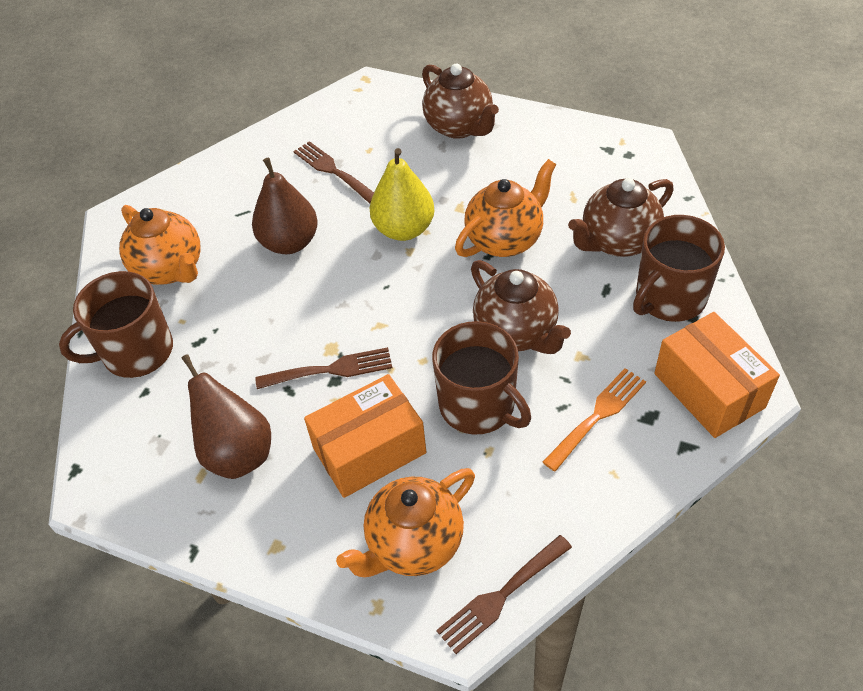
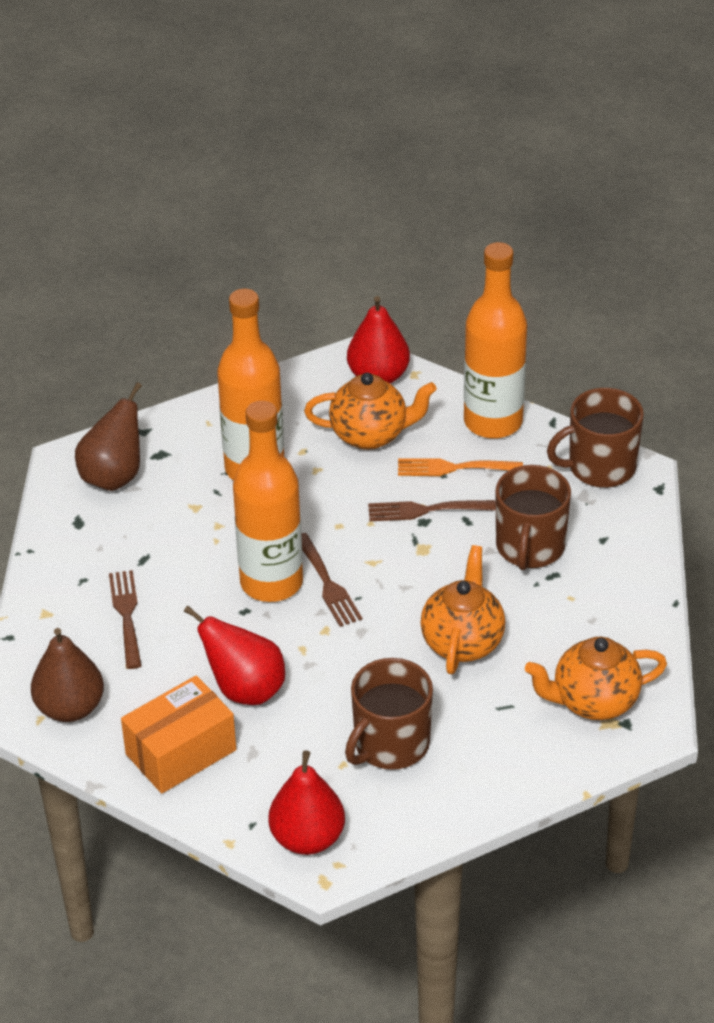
brown teapot: [422,64,499,139] [471,260,571,354] [568,178,674,257] = 3 -> none = 0
orange bottle: none = 0 -> [217,289,284,481] [233,401,303,602] [464,242,527,439] = 3
orange box: [304,374,426,498] [654,312,780,438] = 2 -> [121,675,236,794] = 1
red pear: none = 0 -> [184,606,285,705] [268,750,345,855] [347,296,410,384] = 3
yellow pear: [370,148,435,241] = 1 -> none = 0

